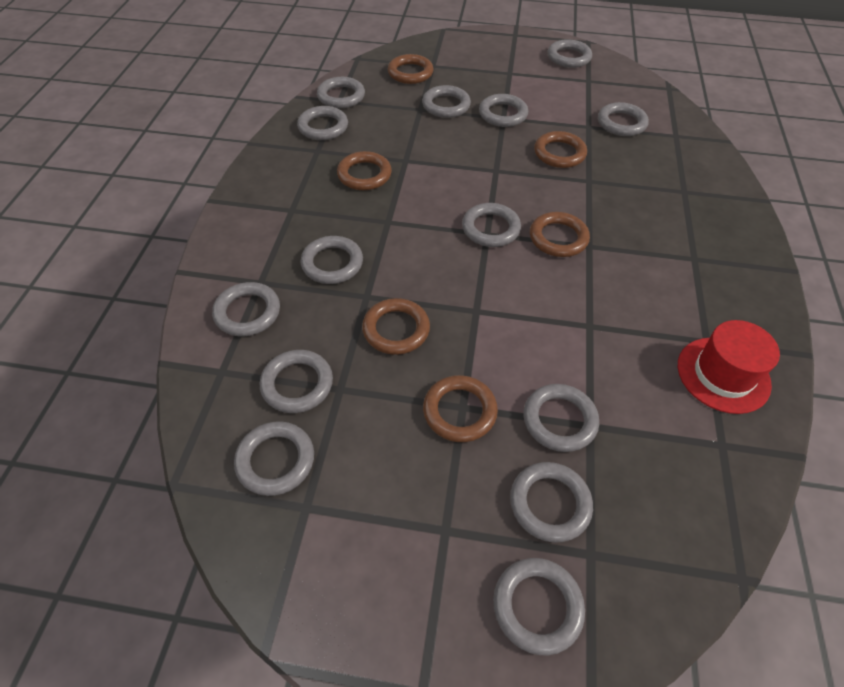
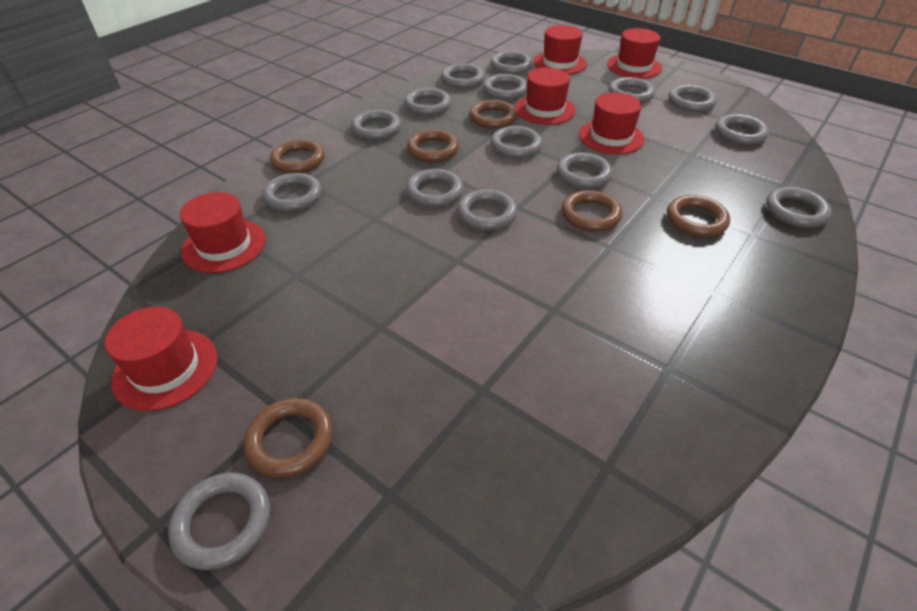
grey ring: [212,282,280,336] [234,421,314,496] [260,350,333,413] [297,106,348,140] [300,236,363,284] [317,77,365,108] [422,85,471,118] [462,203,521,247] [479,94,528,127] [493,558,585,655] [510,462,593,543] [523,384,599,452] [548,39,592,68] [598,102,649,136] = 14 -> [168,473,270,570] [262,173,322,212] [351,110,401,140] [404,88,451,116] [406,169,463,207] [441,64,485,89] [457,189,518,230] [483,74,527,100] [490,51,533,75] [491,126,543,158] [557,152,613,189] [609,77,655,103] [668,85,717,112] [715,114,769,145] [766,187,832,228] = 15
red hat: [678,320,780,414] = 1 -> [105,307,218,411] [180,192,266,273] [515,67,576,125] [533,25,587,75] [579,93,645,154] [607,28,662,79] = 6

